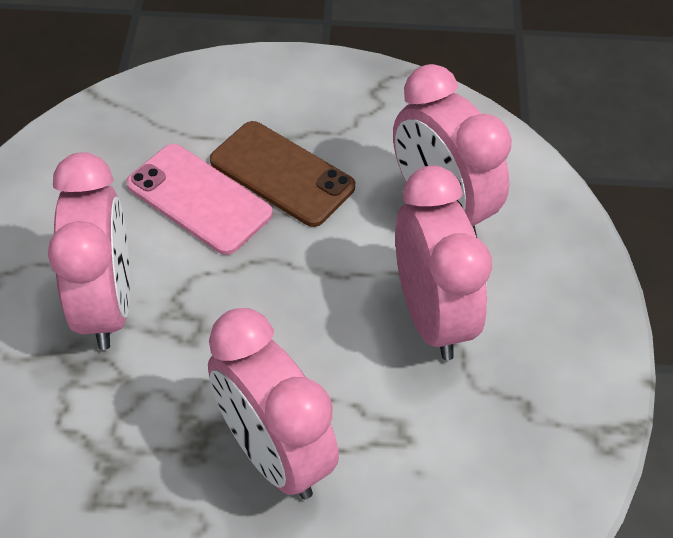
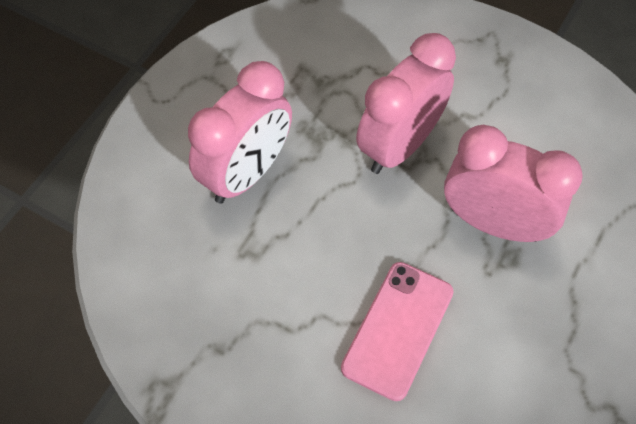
brown phone: [210,121,355,227] = 1 -> none = 0
pink clock: [48,152,130,350] [208,308,339,499] [393,64,511,238] [395,166,492,360] = 4 -> [188,61,292,204] [356,33,456,174] [444,125,583,242] = 3

